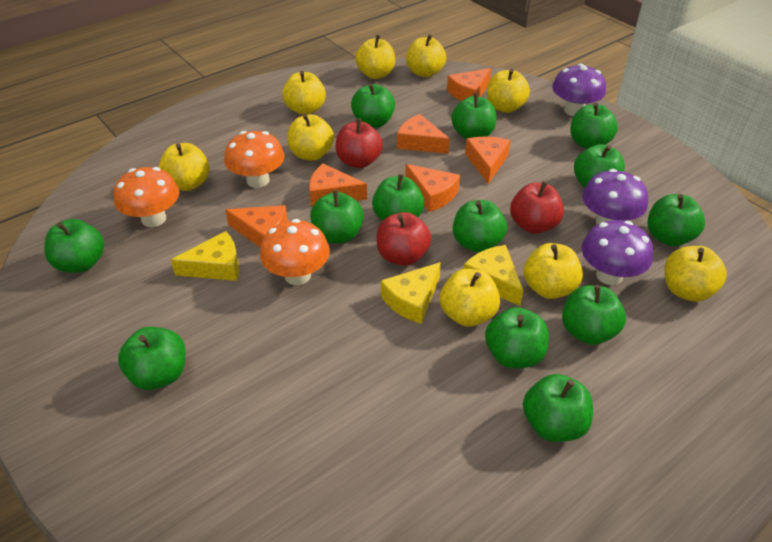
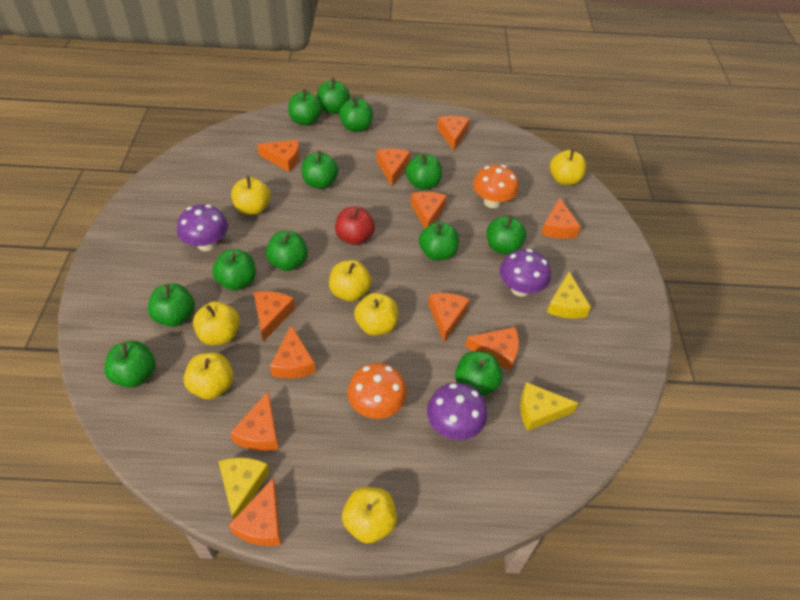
green apple: [44,219,104,273] [118,327,186,390] [310,190,364,244] [351,83,395,128] [372,174,424,221] [451,93,496,139] [453,200,507,252] [485,307,549,368] [523,374,593,442] [562,285,626,345] [570,103,618,149] [574,144,625,188] [648,194,705,246] = 13 -> [104,341,155,388] [148,283,195,327] [212,249,256,291] [266,231,308,271] [288,89,322,126] [302,151,339,189] [317,78,350,114] [339,97,373,132] [406,153,442,190] [419,222,459,261] [455,351,503,396] [487,215,526,255] = 12
orange cheese: [225,205,288,248] [309,164,367,207] [397,114,450,154] [405,164,460,212] [447,68,492,101] [465,137,511,184] = 6 -> [229,478,281,546] [230,392,279,451] [254,291,295,342] [257,140,300,172] [270,325,316,378] [376,149,410,186] [411,192,447,228] [428,293,470,342] [437,116,470,151] [465,327,519,371] [541,197,581,239] = 11
orange mushroom: [113,167,179,227] [224,131,285,188] [260,219,330,285] = 3 -> [347,363,407,419] [473,165,519,208] = 2
red apple: [336,118,383,168] [377,212,431,266] [510,181,564,234] = 3 -> [335,206,375,245] = 1
yellow apple: [159,143,210,191] [282,71,326,115] [288,114,334,161] [355,35,395,79] [406,34,446,77] [440,269,500,327] [487,69,530,113] [524,243,583,299] [665,246,727,302] = 9 -> [183,353,234,399] [193,301,240,345] [231,176,271,215] [329,260,372,301] [342,487,397,544] [354,293,398,336] [550,149,586,185] = 7

